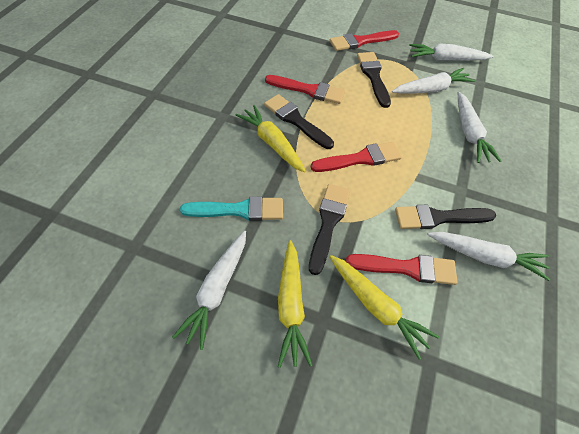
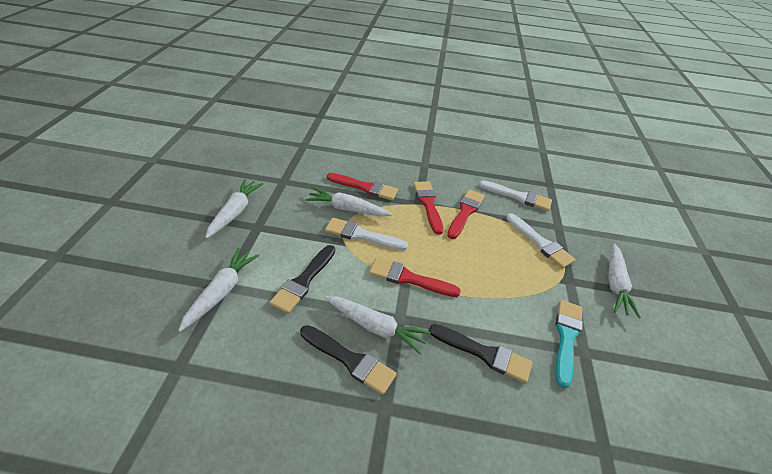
black brush: [264,94,334,149] [309,184,350,275] [357,52,391,108] [395,205,496,229] = 4 -> [269,245,335,314] [300,325,397,395] [429,324,532,383] = 3
white brush: none = 0 -> [325,218,408,250] [479,180,552,211] [506,213,576,269] = 3
yellow carrot: [236,105,306,172] [278,240,313,368] [330,255,439,360] = 3 -> none = 0

